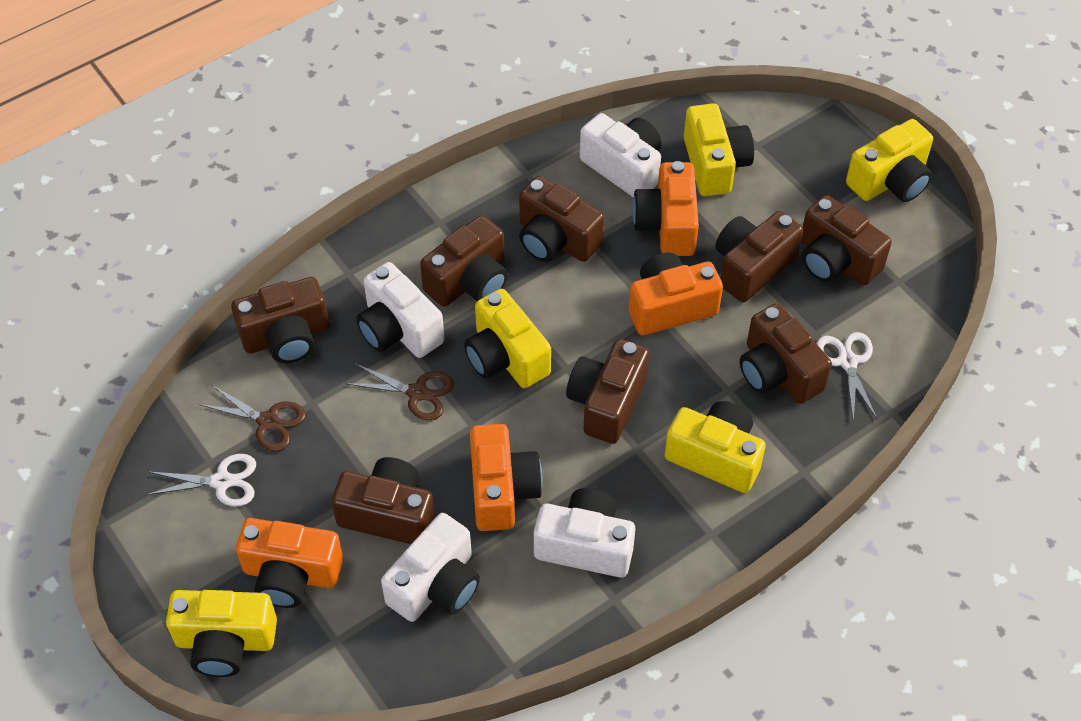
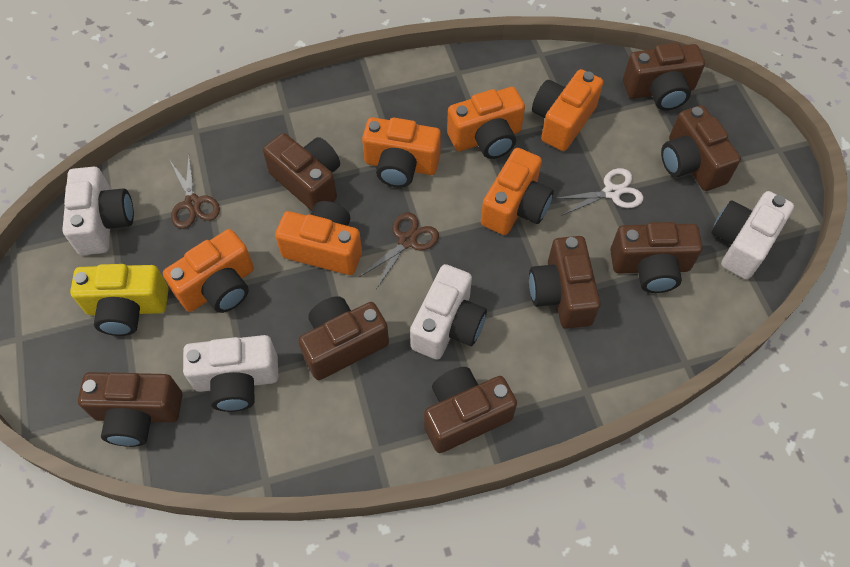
orange camera: [236,518,343,608] [470,424,543,531] [629,253,723,335] [632,161,699,256] = 4 -> [163,229,254,313] [275,201,362,275] [362,117,441,188] [447,87,525,159] [481,148,554,235] [532,69,603,151] = 6
white scissors: [146,454,256,506] [816,332,878,422] = 2 -> [553,168,643,216] = 1
yellow camera: [166,590,277,677] [464,289,551,388] [665,401,766,493] [684,103,754,197] [846,119,933,202] = 5 -> [70,264,169,336] = 1

